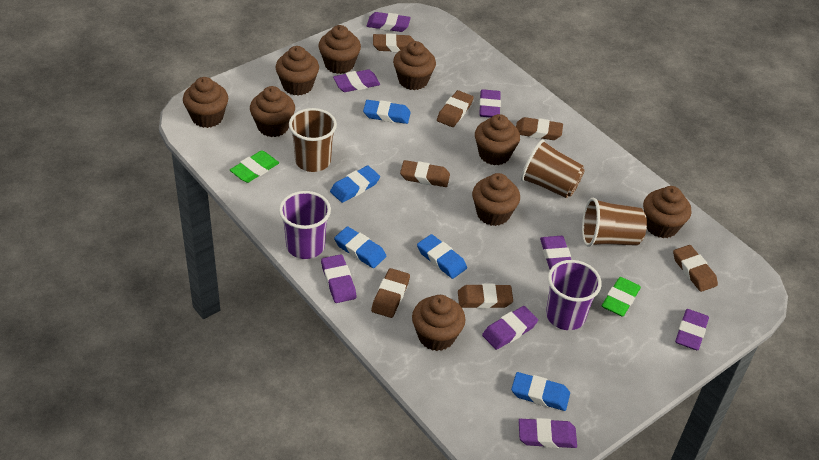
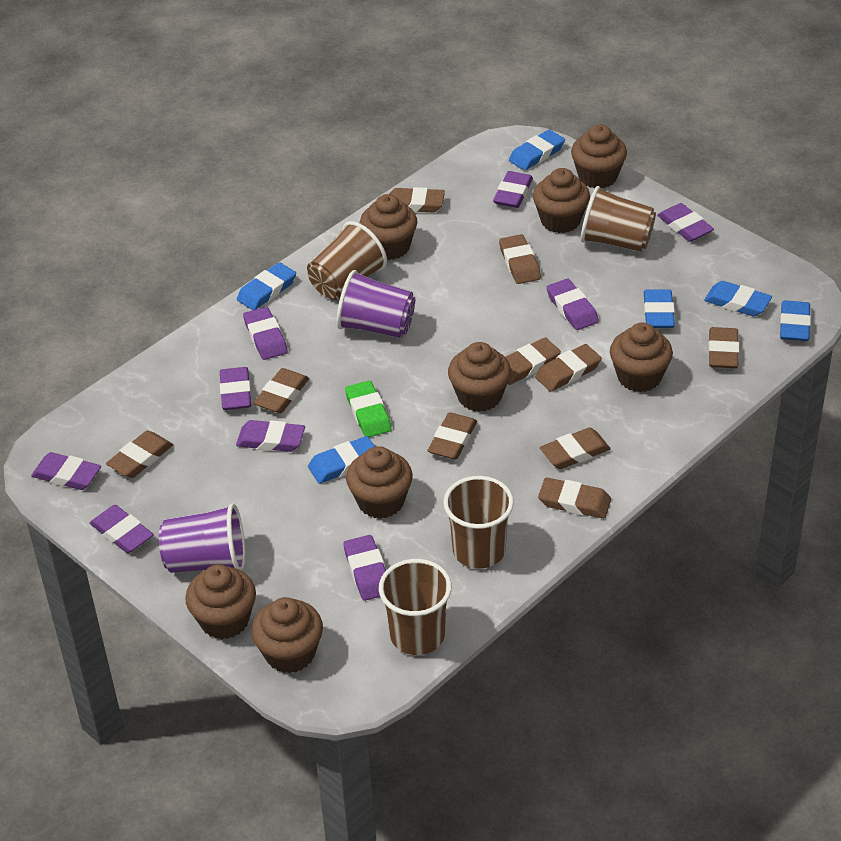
blue eraser: [330,166,380,203] [334,226,387,268] [363,100,411,124] [417,234,467,279] [511,372,570,411] = 5 -> [237,262,296,310] [308,436,375,484] [509,130,565,171] [644,289,675,328] [704,281,772,316] [780,300,811,341] = 6
brown cup: [289,108,337,172] [521,139,585,198] [582,197,647,247] = 3 -> [307,221,387,300] [379,559,452,655] [443,476,514,569] [581,186,656,252] = 4
brown cupcake: [183,77,228,128] [250,86,295,137] [276,46,319,96] [318,25,361,74] [393,41,436,90] [412,295,466,351] [472,173,520,226] [475,114,520,165] [643,186,691,238] = 9 -> [185,564,256,640] [251,597,323,673] [346,446,413,519] [360,194,417,260] [448,342,511,412] [533,168,590,233] [571,124,627,188] [610,323,673,392] = 8
brown eraser: [371,268,410,318] [373,33,415,52] [400,160,450,187] [437,90,474,127] [458,284,513,309] [516,117,563,140] [673,245,718,292] = 7 -> [106,431,173,478] [253,368,309,413] [389,187,445,213] [427,412,477,460] [499,234,541,284] [506,337,561,385] [535,344,602,392] [538,477,611,519] [540,428,611,469] [708,327,739,368] = 10
green eraser: [230,150,279,183] [602,277,641,316] = 2 -> [345,381,392,437] = 1
purple eraser: [321,254,356,303] [333,69,380,92] [367,12,411,32] [479,89,501,118] [482,306,538,350] [519,418,577,448] [540,236,571,269] [675,309,709,350] = 8 -> [31,452,101,490] [90,505,154,553] [220,367,251,410] [236,420,305,452] [243,307,288,360] [343,535,386,601] [493,171,533,208] [546,279,599,330] [657,203,714,242] = 9

